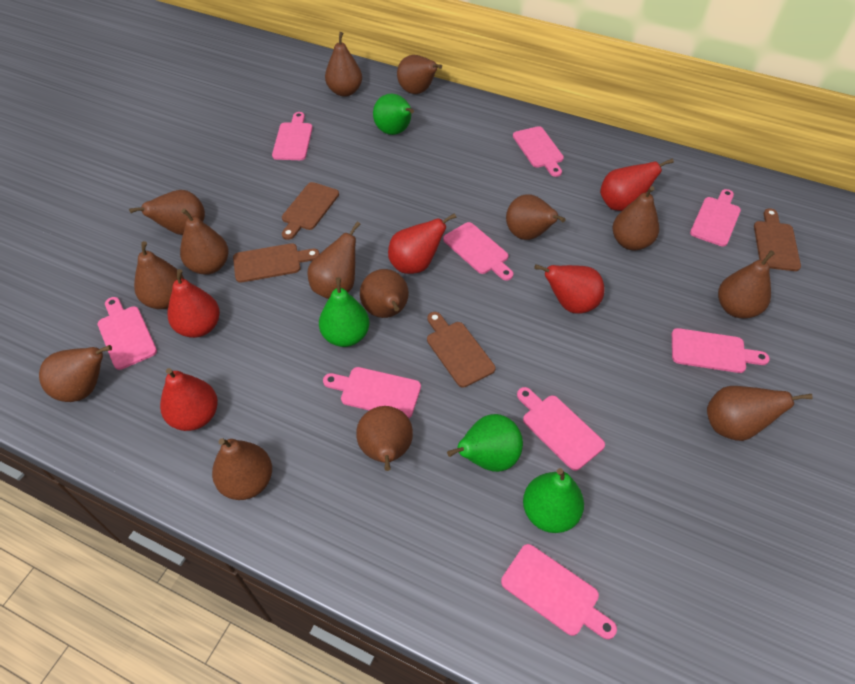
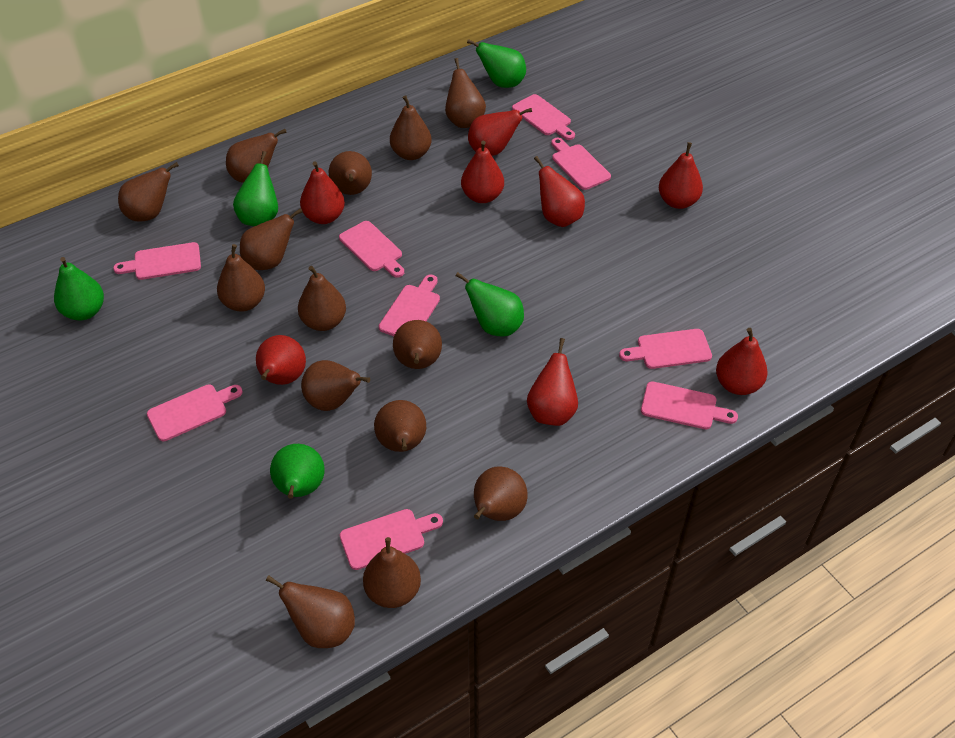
brown cutting board: [233,243,320,283] [282,182,339,240] [427,312,495,388] [754,208,801,271] = 4 -> none = 0
green pear: [319,277,369,347] [373,94,414,135] [447,414,523,472] [523,468,584,533] = 4 -> [54,257,104,321] [233,151,278,226] [270,444,325,499] [455,272,524,336] [467,39,526,88] = 5
red pear: [160,368,218,431] [168,269,220,338] [388,213,456,274] [534,264,604,314] [600,158,674,211] = 5 -> [256,335,306,385] [300,161,345,224] [461,141,504,203] [468,108,532,156] [527,338,578,426] [534,156,585,227] [659,142,703,209] [716,328,768,395] = 8

